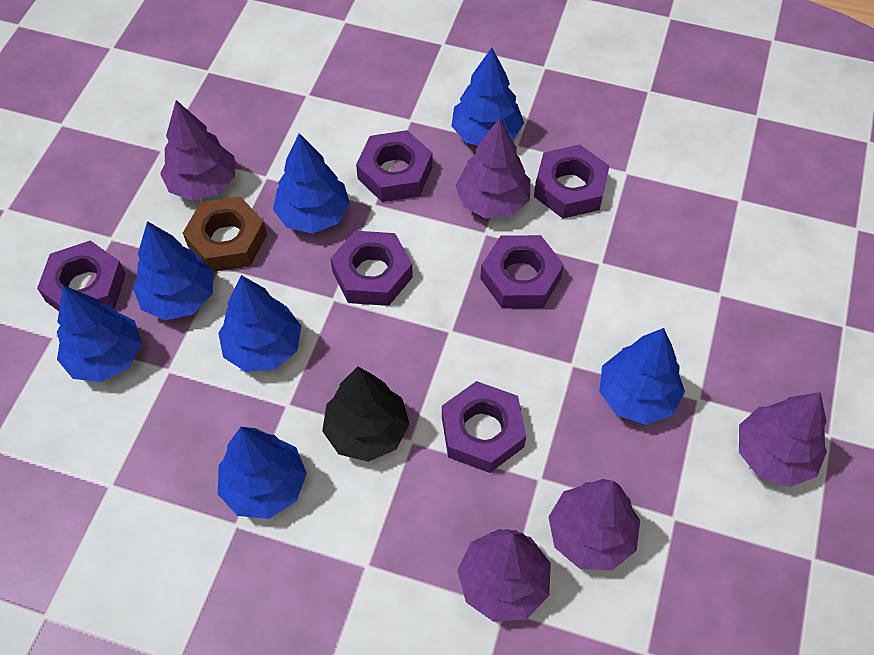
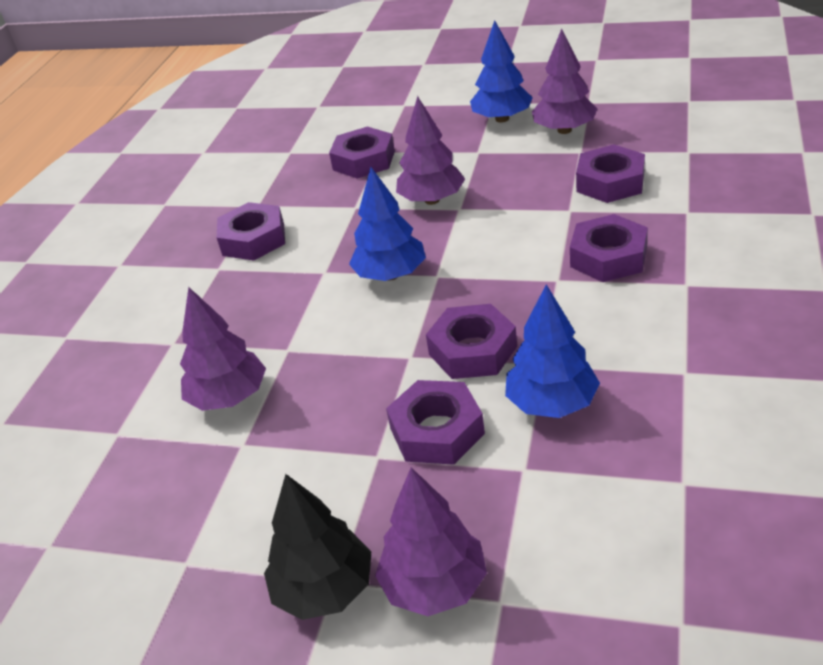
blue tree: [57,285,142,382] [133,221,213,320] [218,275,301,372] [218,427,307,519] [273,133,350,233] [451,48,524,146] [599,328,685,425] = 7 -> [349,167,426,281] [470,20,533,122] [505,284,600,418] = 3
brown nut: [183,196,267,272] = 1 -> none = 0
purple tree: [160,100,235,201] [455,119,530,218] [457,529,551,622] [548,479,640,570] [739,392,827,487] = 5 -> [180,287,266,411] [375,468,487,616] [396,96,465,205] [532,29,597,134] = 4

